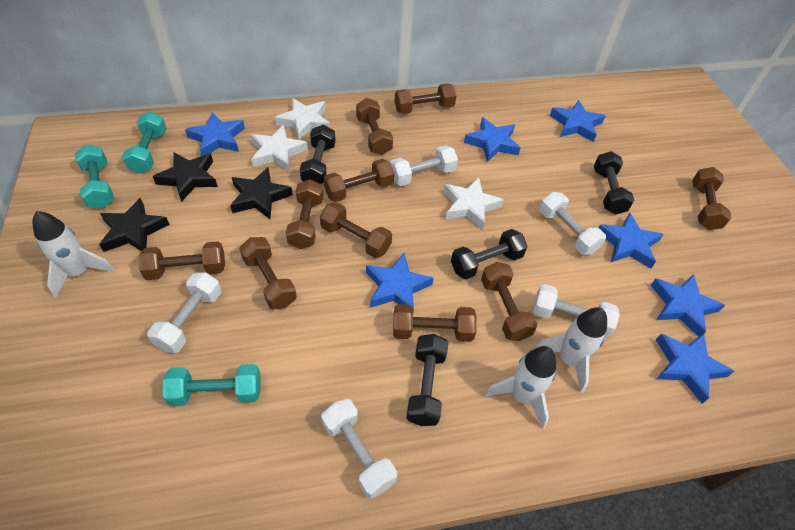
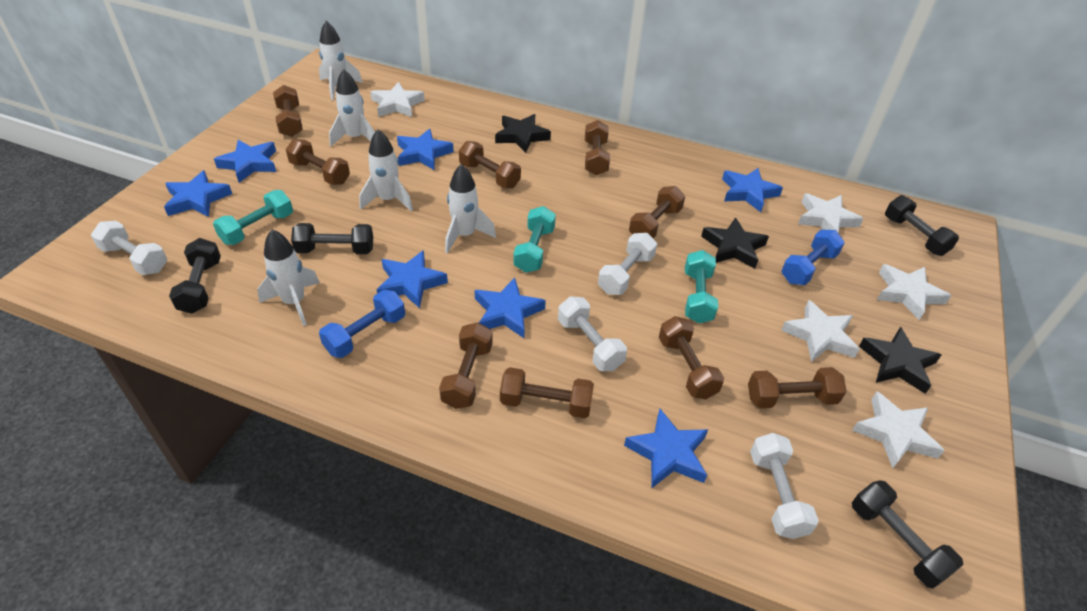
blue dumbbell: none = 0 -> [319,290,405,358] [781,230,845,285] = 2
brown dumbbell: [138,241,225,280] [239,237,297,309] [286,179,324,249] [320,202,392,258] [324,159,394,202] [356,98,393,155] [393,304,477,342] [395,83,456,114] [481,262,537,341] [692,167,732,230] = 10 -> [273,85,303,137] [286,139,350,185] [439,322,493,409] [459,141,521,188] [500,367,594,418] [585,120,610,176] [629,186,685,238] [659,316,724,399] [748,367,847,408] = 9
white dumbbell: [147,272,222,353] [321,399,397,499] [390,145,458,186] [533,284,620,337] [539,192,606,255] = 5 -> [91,221,167,275] [558,296,627,371] [598,233,657,295] [750,433,819,539] = 4
white rocket: [32,211,114,298] [485,346,556,429] [534,307,607,393] = 3 -> [257,229,320,326] [319,21,363,100] [329,69,375,146] [359,129,413,211] [445,164,496,253] = 5
white star: [250,125,308,172] [275,98,330,140] [443,178,504,230] = 3 -> [370,82,425,117] [781,300,859,362] [798,193,864,232] [852,391,945,468] [877,264,951,320] = 5

